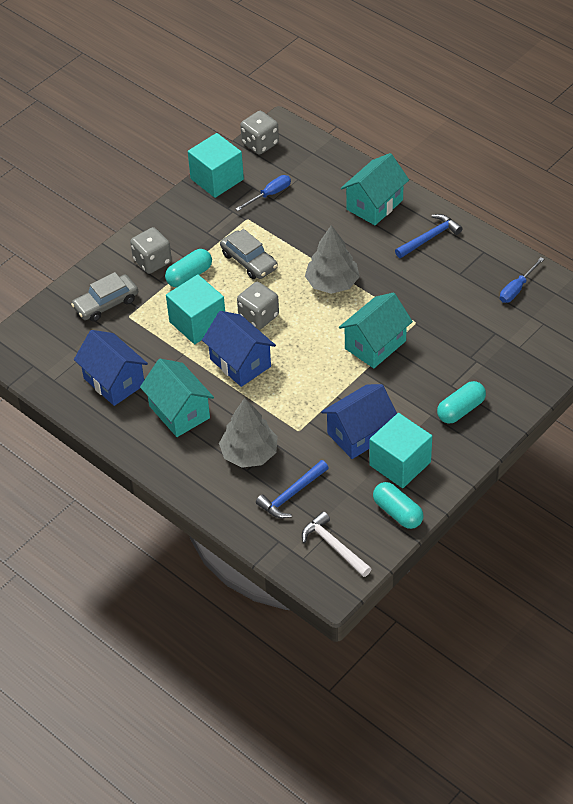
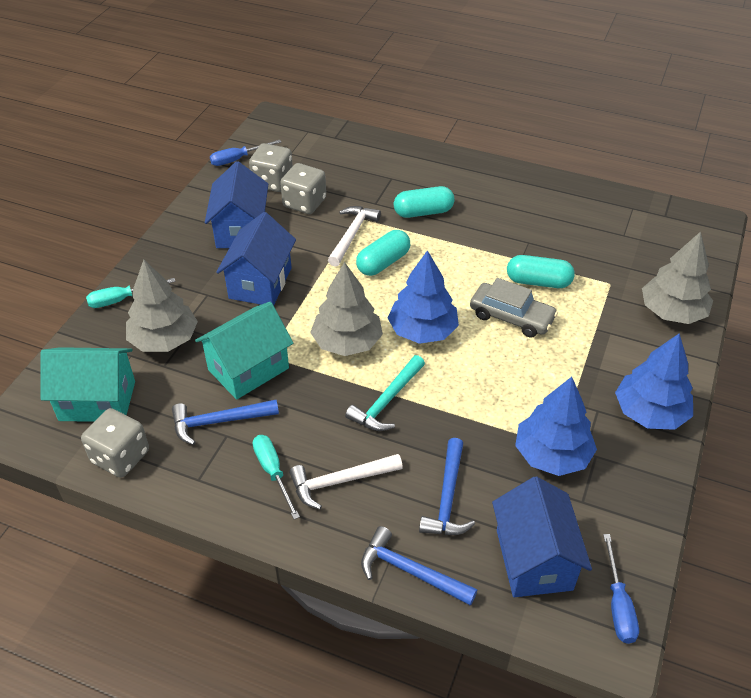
blue hammer: [256,460,329,518] [395,214,463,258] = 2 -> [172,400,279,445] [361,526,477,606] [419,438,475,535] = 3
blue tree: none = 0 -> [388,250,459,344] [515,377,597,476] [615,333,693,430] = 3
grey car: [71,272,138,322] [220,229,278,279] = 2 -> [470,278,558,338] = 1
grey tree: [219,398,278,468] [305,225,360,294] = 2 -> [126,260,198,352] [310,262,383,356] [642,232,713,324] = 3
turquoise cube: [166,274,225,344] [188,133,244,198] [369,413,432,488] = 3 -> none = 0
turquoise hammer: none = 0 -> [345,355,425,431] = 1
turquoise house: [140,359,214,437] [339,293,413,368] [341,153,409,225] = 3 -> [40,347,135,422] [195,302,293,400] = 2
turquoise screwdriver: none = 0 -> [86,278,176,308] [253,435,300,519] = 2
white hammer: [302,511,371,577] = 1 -> [289,454,403,509] [328,206,381,267] = 2

